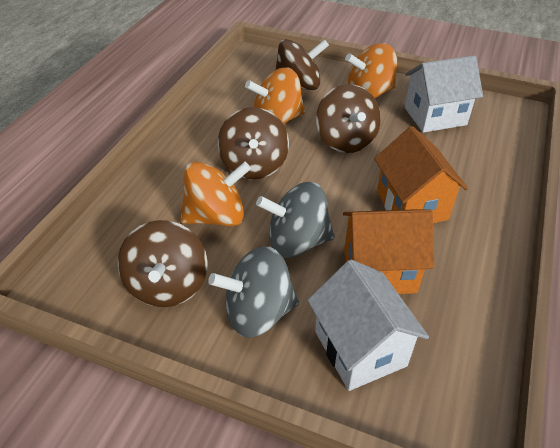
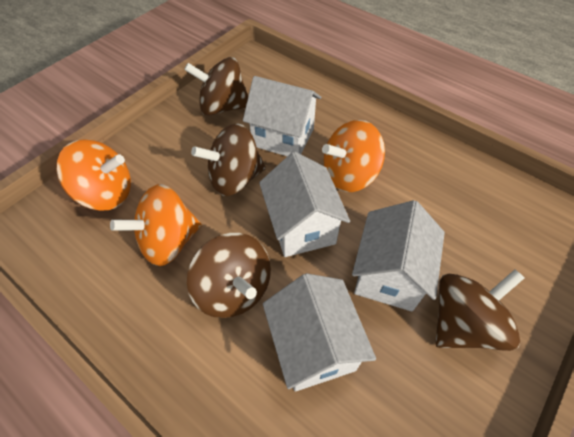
grey spinning top: [208,246,299,338] [256,182,335,258] = 2 -> none = 0
orange house: [343,209,434,294] [374,126,468,223] = 2 -> none = 0
white house: [308,259,429,391] [405,55,483,133] = 2 -> [243,76,321,156] [259,152,350,257] [263,273,376,391] [352,200,445,311] = 4

